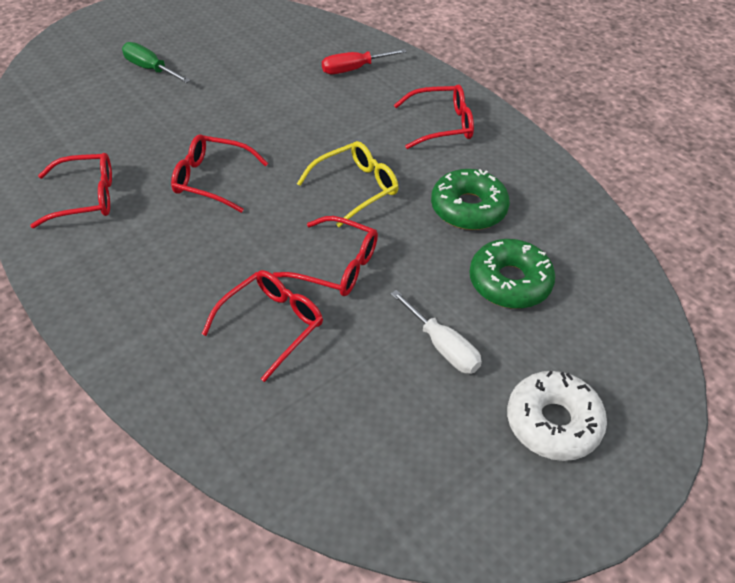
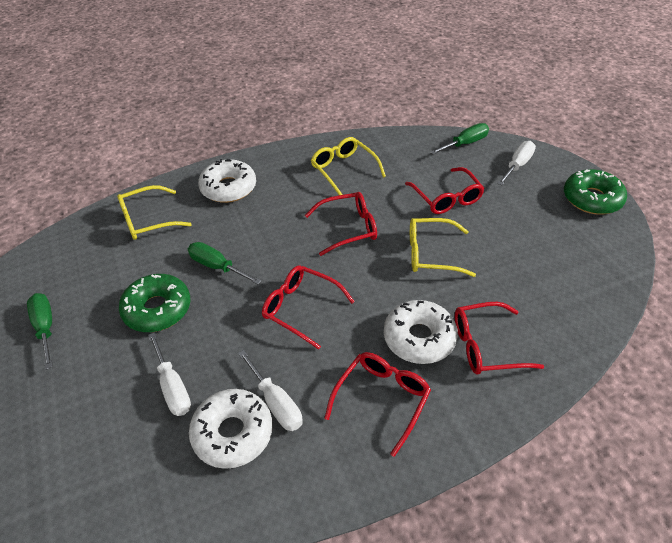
green screwdriver: [122,42,191,83] = 1 -> [27,293,53,370] [188,242,261,285] [430,123,489,155] = 3
red screwdriver: [322,49,407,74] = 1 -> none = 0
white donut: [507,370,607,461] = 1 -> [189,389,273,469] [198,159,256,203] [384,300,458,364] = 3
white screwdriver: [391,290,482,374] = 1 -> [148,333,191,416] [238,350,303,431] [497,141,536,186] = 3
yellow glasses: [297,141,398,227] = 1 -> [117,185,192,240] [311,137,386,195] [410,218,476,277] = 3

